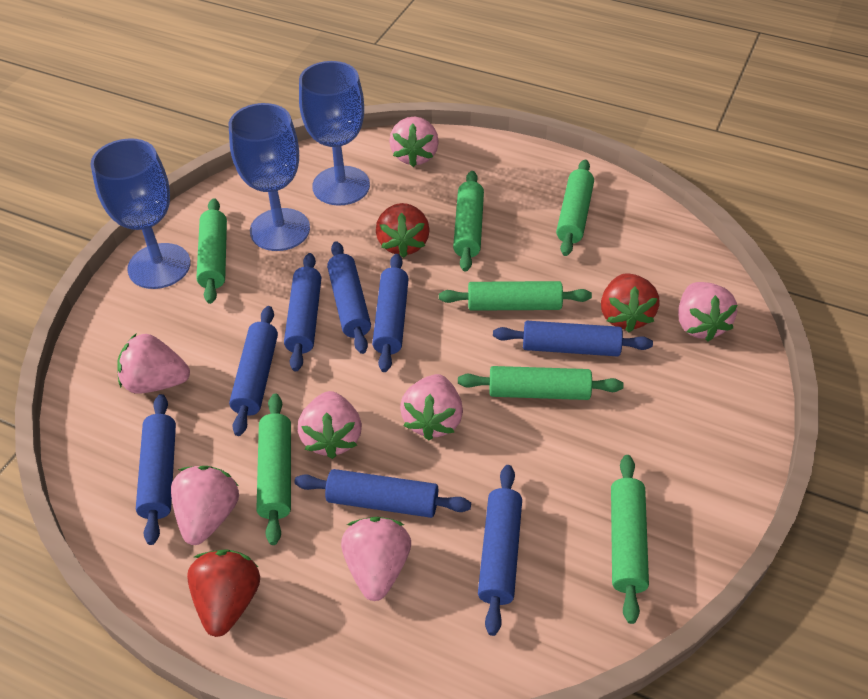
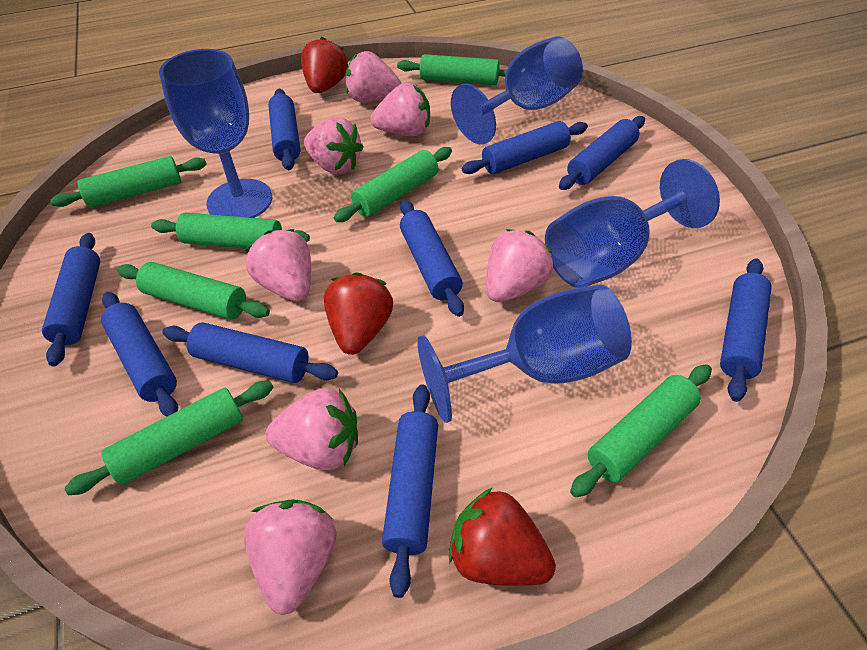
blue goblet: [91,138,191,289] [229,103,310,251] [299,61,370,206] = 3 -> [159,49,272,218] [417,285,632,423] [451,36,583,144] [545,159,720,288] = 4
blue rolling pin: [136,394,176,545] [229,306,278,436] [284,253,321,371] [294,469,471,518] [327,241,371,354] [372,254,409,372] [478,465,522,636] [493,321,653,356] = 8 -> [42,233,100,366] [101,292,178,417] [162,322,338,383] [268,89,300,170] [382,384,438,598] [400,200,464,317] [462,121,588,174] [559,116,645,190] [720,258,772,402] = 9

